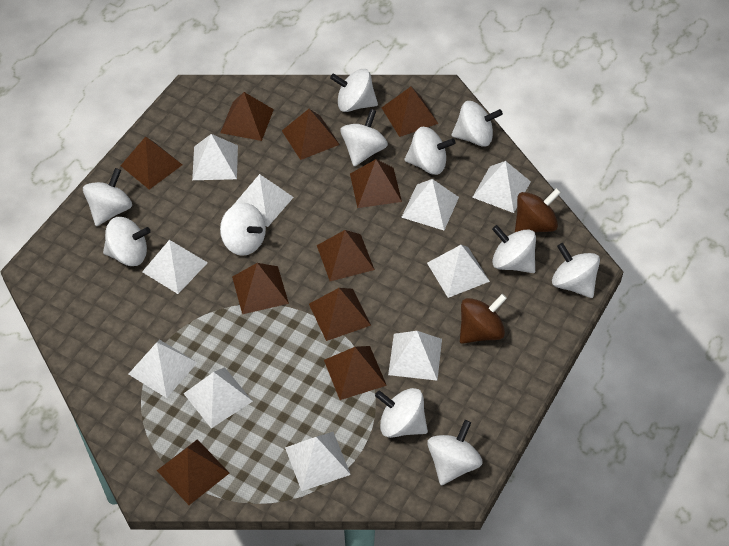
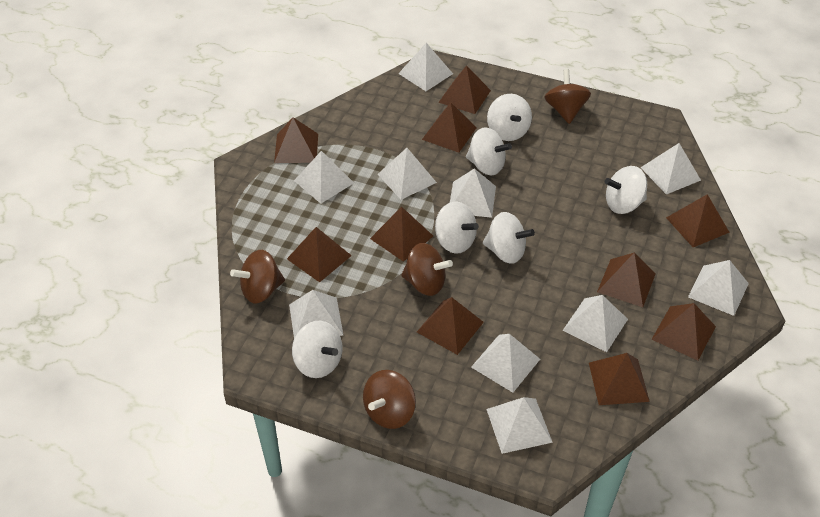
brown spinning top: [460,294,507,344] [515,188,561,232] = 2 -> [230,250,285,303] [363,370,416,429] [401,243,453,296] [544,69,591,124] = 4
white spinning top: [83,168,132,226] [103,217,151,266] [220,203,266,256] [330,69,378,112] [340,109,388,166] [375,388,428,438] [405,127,455,175] [427,420,483,485] [451,101,503,147] [492,225,536,273] [552,243,600,298] = 11 -> [292,321,343,378] [435,202,479,254] [466,127,512,175] [483,212,535,264] [487,94,532,141] [605,166,647,214] = 6

